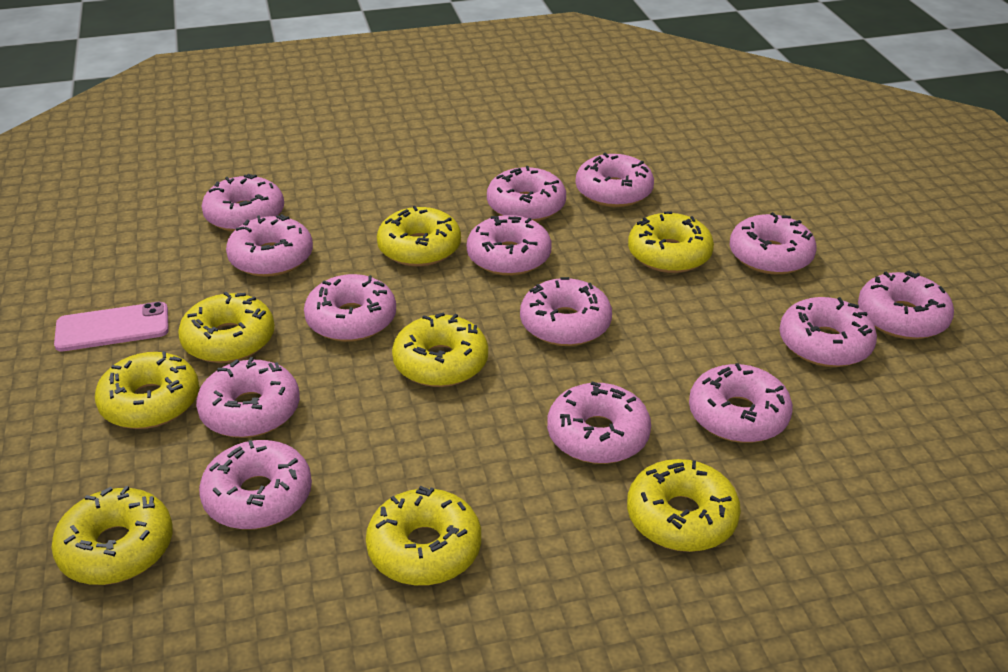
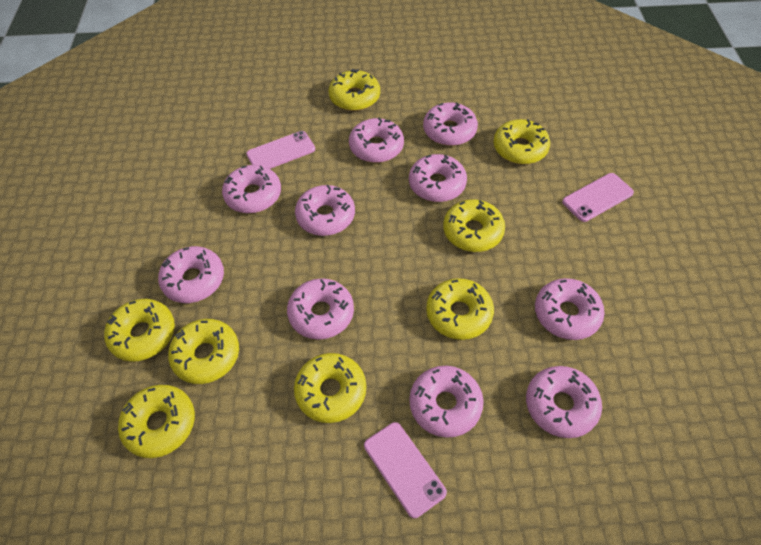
pink donut: [196,357,300,438] [199,440,312,530] [201,174,284,232] [226,214,313,277] [304,274,396,342] [467,215,552,276] [487,166,566,222] [520,277,612,346] [547,381,651,464] [576,153,654,207] [689,363,793,443] [730,212,817,275] [779,297,877,367] [858,270,954,340] = 14 -> [158,246,224,303] [222,165,281,213] [287,278,354,340] [295,185,355,236] [349,117,404,163] [409,154,467,202] [409,366,484,438] [423,102,478,146] [526,366,602,438] [535,278,605,340] = 10
pink phone: [54,302,169,351] = 1 -> [246,131,315,169] [364,422,447,518] [562,173,634,222] = 3

